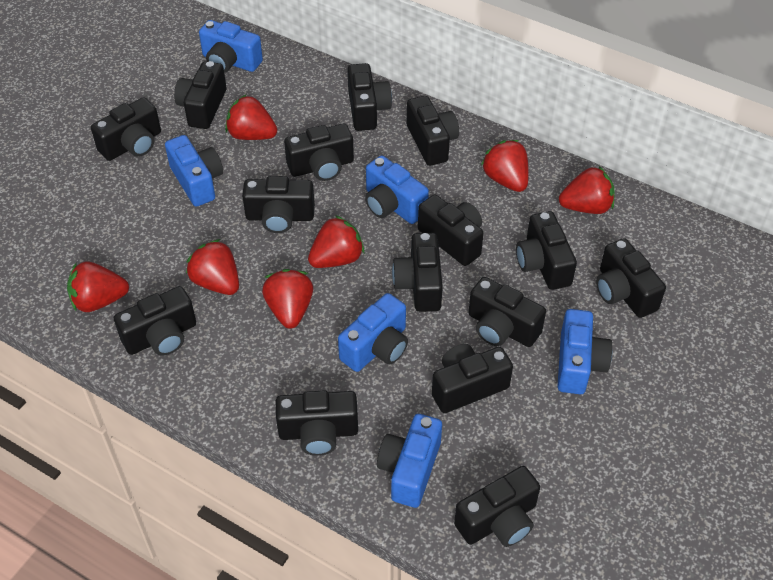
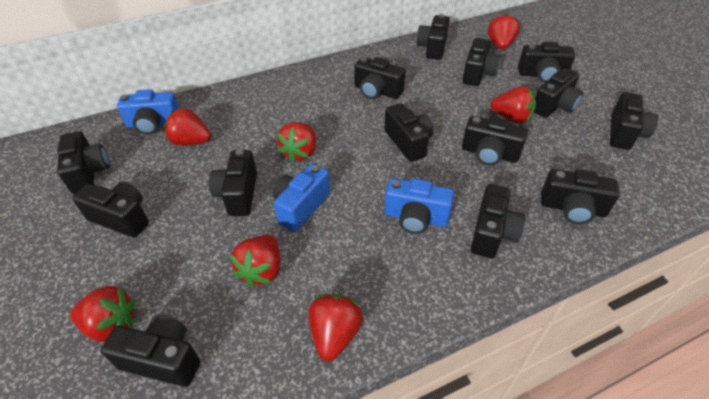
black camera: [91,97,161,161] [114,286,196,356] [174,61,227,129] [242,176,315,233] [276,390,358,456] [284,124,354,181] [347,63,392,131] [392,233,443,312] [407,96,459,166] [418,194,484,266] [432,344,513,413] [454,466,540,547] [469,277,546,347] [516,211,577,290] [596,238,666,318] = 15 -> [57,131,110,194] [72,182,149,238] [101,315,200,387] [209,149,257,216] [354,57,405,99] [384,103,433,162] [416,14,450,60] [462,38,501,86] [462,116,528,165] [471,184,525,258] [518,42,575,82] [534,68,583,118] [541,169,620,224] [610,92,658,150] = 14
blue camera: [165,135,223,207] [199,20,263,73] [338,293,408,372] [365,156,429,224] [377,414,442,508] [557,309,612,394] = 6 -> [117,89,179,134] [273,164,330,232] [385,178,454,234] = 3

